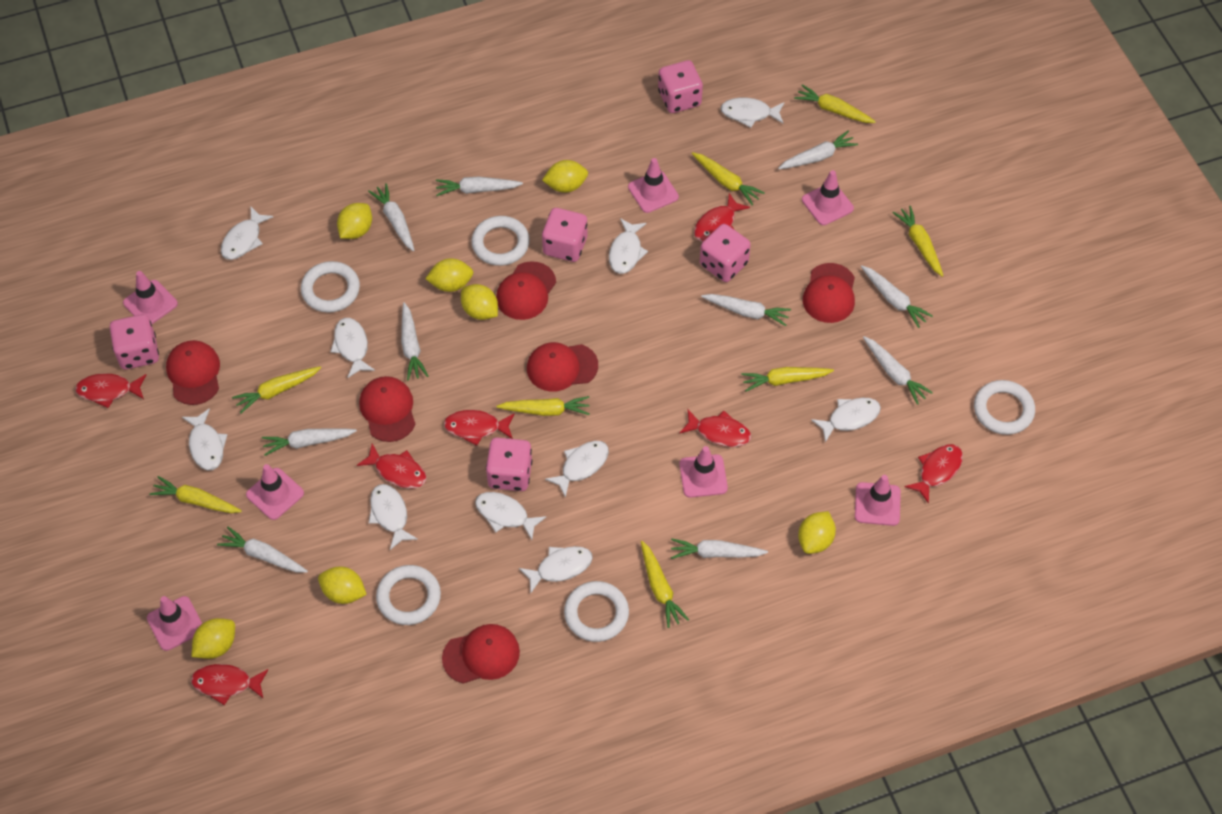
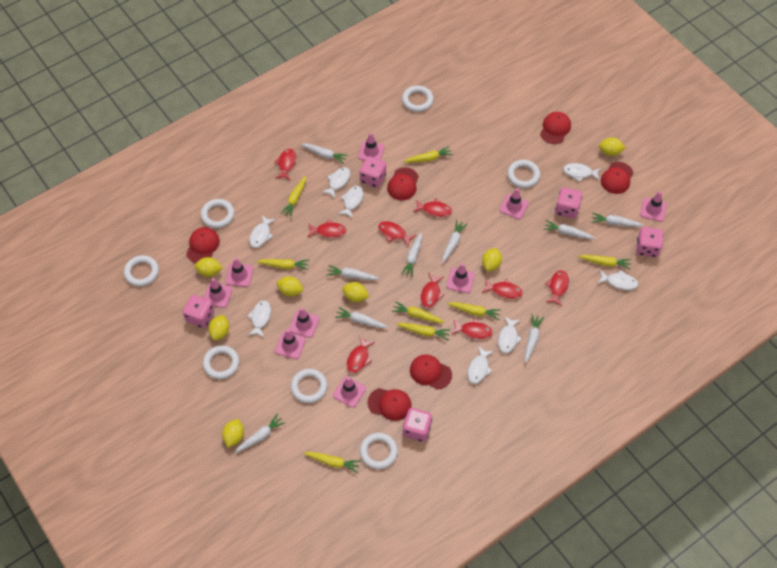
pink traffic cone: [123,271,178,324] [147,596,202,651] [246,464,304,520] [628,158,679,213] [679,446,728,498] [802,170,854,225] [855,475,901,526] = 7 -> [204,278,233,308] [226,258,253,287] [275,329,306,359] [289,308,319,338] [333,377,366,408] [358,133,385,161] [446,263,475,293] [500,188,529,219] [640,191,667,222] = 9
red fish: [75,373,146,408] [191,664,268,705] [357,444,427,489] [443,410,514,446] [679,410,751,447] [694,193,750,242] [905,444,963,504] = 7 -> [274,148,296,180] [308,220,347,238] [346,337,374,374] [378,221,416,246] [413,199,452,217] [420,273,444,308] [452,318,493,340] [482,278,523,299] [546,270,569,306] = 9
white carrot: [217,527,308,573] [262,429,357,456] [368,183,415,251] [401,302,428,380] [436,176,523,196] [671,538,768,559] [701,294,791,326] [778,131,858,169] [861,266,933,328] [863,336,933,405] = 10 -> [235,414,285,453] [301,143,348,164] [326,265,379,280] [335,307,388,328] [401,232,422,277] [443,220,467,263] [525,314,544,363] [543,220,595,239] [592,213,644,227] = 9
white fish: [182,408,227,471] [221,207,273,260] [330,318,375,378] [369,484,418,550] [475,492,546,540] [519,546,593,593] [545,441,609,498] [609,218,648,274] [721,98,784,128] [811,398,881,443] = 10 -> [247,300,271,337] [249,215,276,248] [322,167,350,198] [338,186,364,219] [467,346,494,384] [498,316,522,353] [563,163,601,182] [597,270,638,290] = 8
white ring: [301,261,360,313] [376,565,441,625] [471,216,530,266] [564,581,629,642] [974,380,1035,435] = 5 -> [124,255,159,286] [201,199,234,228] [203,345,239,379] [291,369,328,403] [360,433,398,469] [402,86,434,112] [507,160,540,188] = 7

